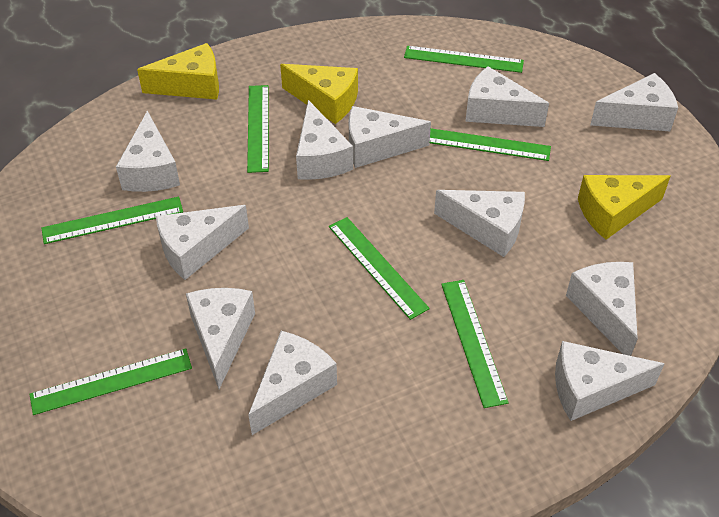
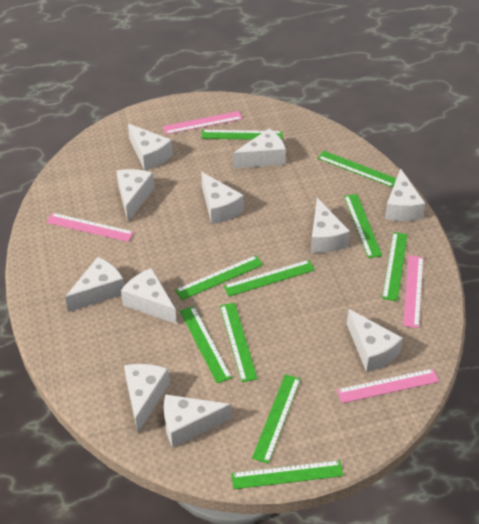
green ruler: [29,348,192,415] [41,197,183,244] [247,85,269,173] [329,217,430,320] [404,46,524,73] [430,128,551,161] [441,280,509,408] = 7 -> [175,255,263,300] [180,306,232,383] [201,130,283,140] [220,303,258,382] [223,260,315,296] [231,460,344,489] [252,374,301,464] [317,151,397,188] [344,194,382,258] [382,232,408,301] = 10
pink ruler: none = 0 -> [46,213,134,242] [163,111,243,134] [337,368,439,403] [403,255,423,328] = 4
yellow cheese: [137,43,219,100] [280,64,358,124] [578,175,671,240] = 3 -> none = 0

